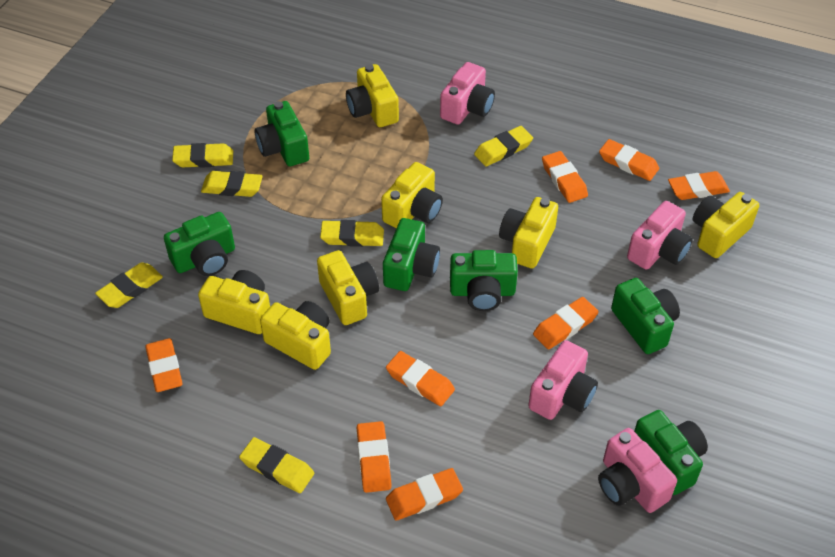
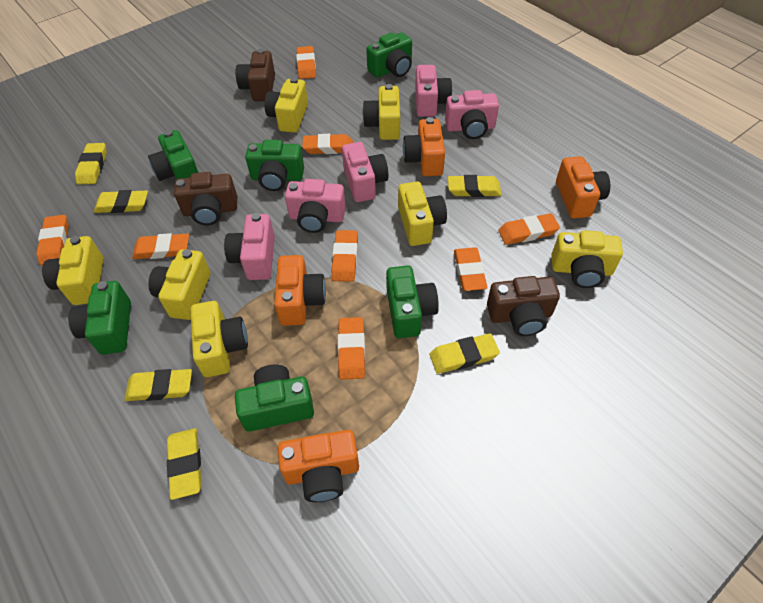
brown camera: none = 0 -> [174,172,237,225] [236,49,275,101] [487,276,560,336] = 3
orange camera: none = 0 -> [274,255,326,326] [278,430,359,502] [403,117,445,176] [556,156,610,219] = 4
pink camera: [440,62,495,125] [528,340,598,420] [598,428,677,513] [627,201,693,270] = 4 -> [224,213,275,280] [285,179,346,233] [342,142,389,202] [415,65,452,117] [445,90,499,139] = 5

